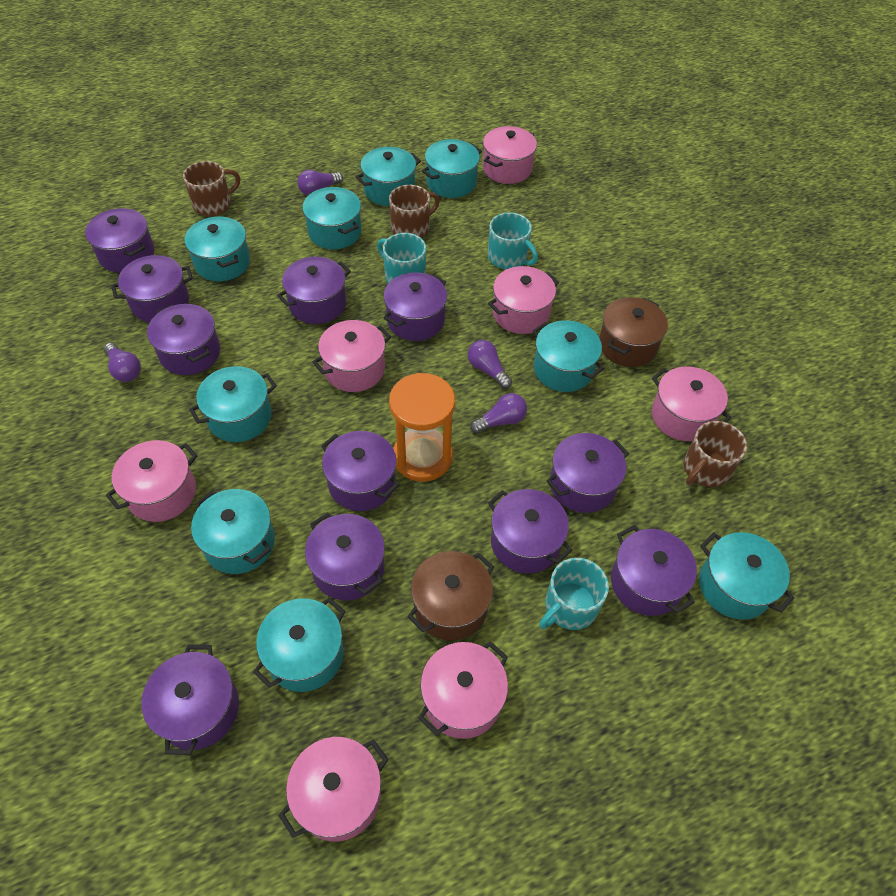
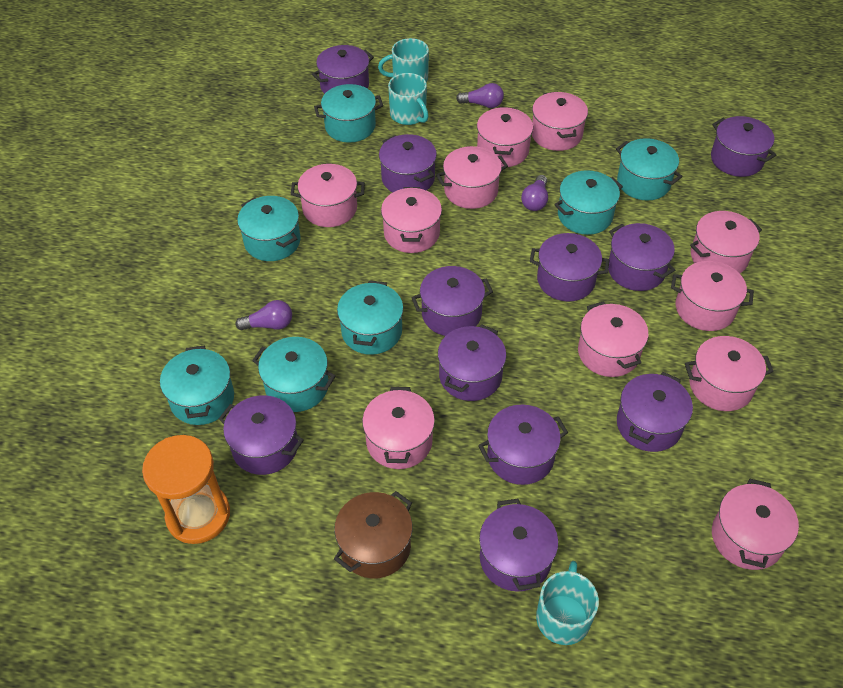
brown mug: [183,161,240,216] [389,185,440,238] [684,421,747,487] = 3 -> none = 0
brown pot: [407,551,494,641] [599,297,668,367] = 2 -> [334,491,413,578] = 1
pink pot: [106,440,197,522] [278,737,389,842] [312,320,391,392] [418,641,508,739] [483,126,537,184] [488,266,559,334] [652,366,732,441] = 7 -> [291,164,365,227] [362,387,435,469] [381,187,442,253] [436,146,508,209] [477,107,533,167] [532,91,588,151] [578,301,649,377] [671,261,754,331] [685,336,774,411] [690,211,762,273] [712,479,799,570] = 11
purple light bulb: [104,343,141,382] [297,170,343,195] [468,340,512,389] [470,393,527,434] = 4 -> [235,300,292,330] [456,83,504,108] [521,175,548,211] = 3
turquoise pot: [185,217,250,281] [189,366,277,442] [191,489,275,574] [253,597,346,692] [302,187,362,249] [355,147,421,206] [422,139,482,198] [533,320,604,392] [699,532,794,619] = 9 -> [160,346,234,425] [237,196,301,261] [252,337,336,412] [314,84,383,143] [337,280,403,355] [554,170,623,235] [616,138,683,200] = 7

